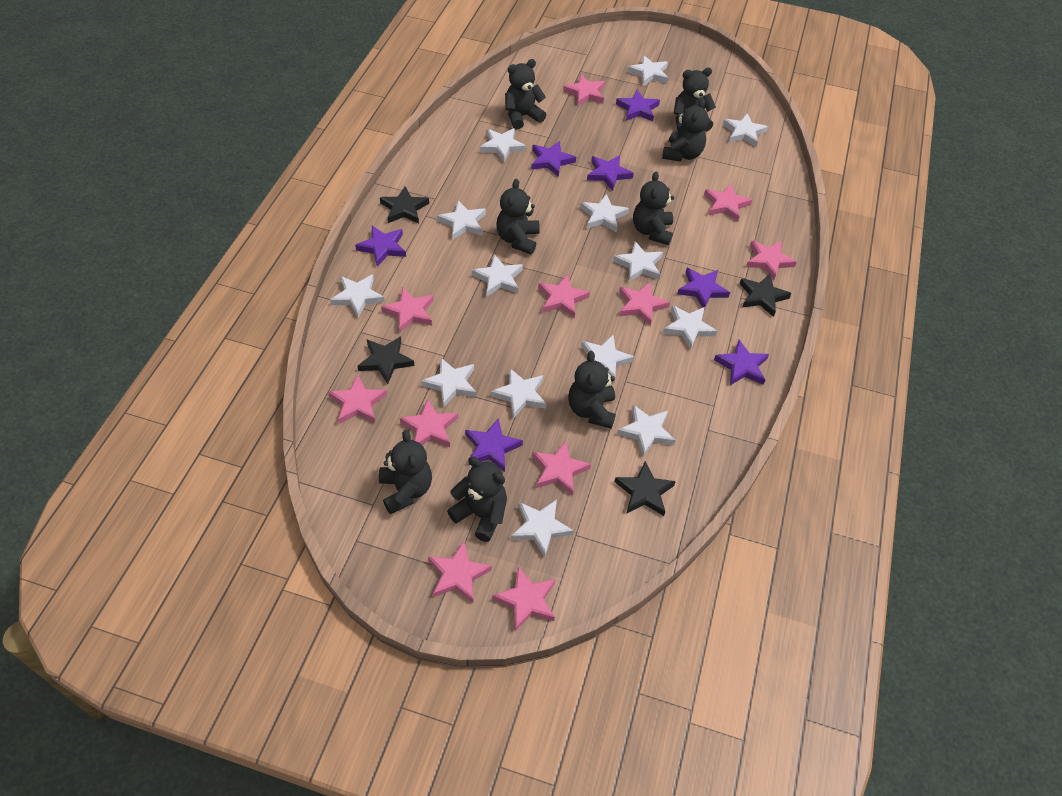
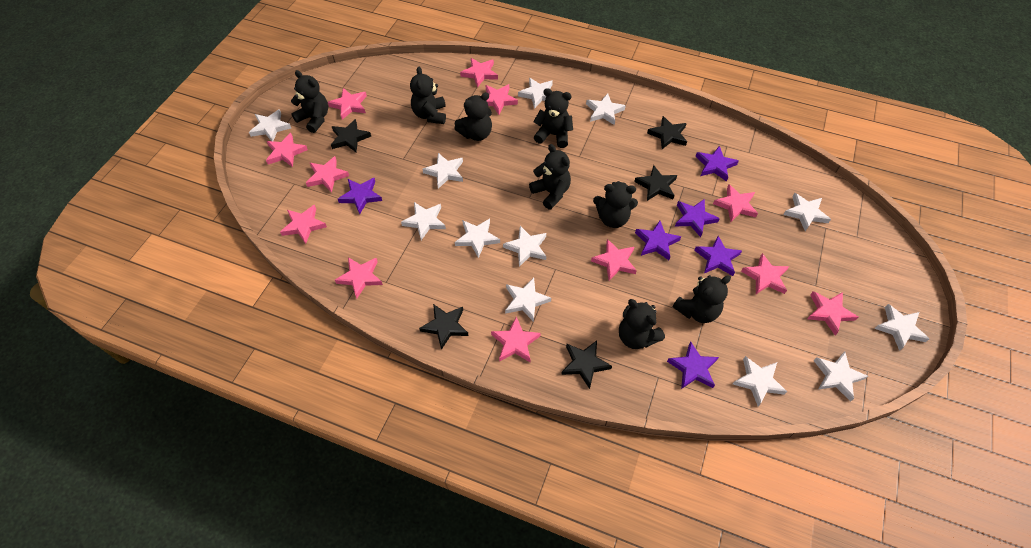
black star: [357,336,414,384] [380,186,429,224] [615,461,676,516] [740,274,792,317] = 4 -> [331,119,371,152] [419,304,469,350] [561,341,612,389] [634,165,677,201] [647,116,687,149] = 5
pink star: [328,375,387,424] [381,288,434,333] [400,398,458,447] [428,541,492,603] [492,567,556,631] [532,441,591,496] [538,274,590,318] [563,74,605,106] [619,282,670,326] [704,184,752,222] [746,241,797,280] = 11 -> [266,133,308,167] [280,205,327,244] [306,156,349,193] [328,88,367,120] [335,257,383,298] [460,58,498,87] [486,84,518,115] [491,317,541,362] [591,239,637,281] [713,185,758,222] [741,253,789,294] [807,291,858,335] = 12
purple star: [355,226,406,266] [465,418,523,472] [531,141,576,177] [587,155,634,191] [616,90,660,122] [677,268,730,309] [714,340,769,385] = 7 -> [338,178,382,214] [635,221,681,260] [667,341,719,389] [675,199,720,237] [694,236,742,276] [695,146,739,182] = 6
white star: [330,274,385,318] [421,358,476,408] [437,201,486,240] [472,254,523,297] [480,128,526,162] [491,369,546,419] [511,499,574,558] [580,194,629,232] [581,335,634,382] [613,241,663,282] [617,405,676,456] [627,55,668,86] [663,305,717,350] [723,113,768,147] = 14 -> [249,109,291,141] [401,202,446,240] [422,153,463,189] [455,219,500,258] [503,226,546,267] [505,278,551,322] [518,77,553,109] [586,93,626,125] [733,356,787,406] [783,193,831,231] [813,352,868,402] [874,304,929,351] = 12

